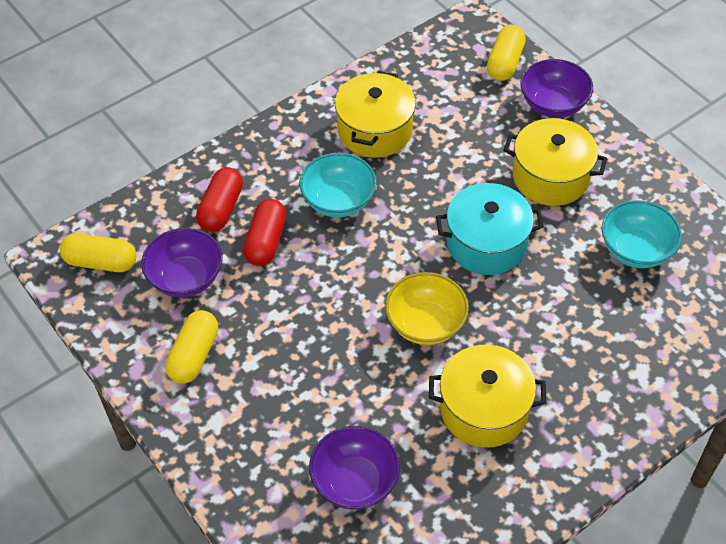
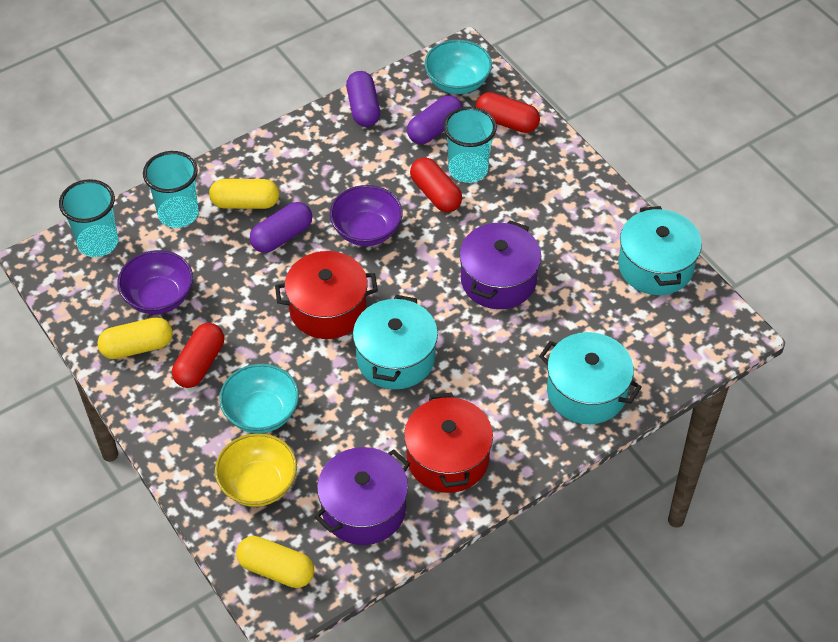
purple bowl: [141,228,222,298] [309,426,400,510] [520,59,593,118] = 3 -> [117,250,193,315] [330,185,403,246] = 2
purple capsule: none = 0 -> [250,202,312,253] [346,71,380,127] [407,95,463,144] = 3
purple pot: none = 0 -> [314,447,410,545] [459,220,541,309] = 2
red capsule: [196,167,243,232] [243,199,287,266] = 2 -> [172,323,224,388] [410,157,462,212] [476,92,540,133] = 3
red pot: none = 0 -> [275,251,378,339] [404,392,493,493] = 2
turquoise cup: none = 0 -> [59,179,118,257] [143,151,199,228] [443,107,497,183] = 3
turquoise pot: [436,183,544,275] = 1 -> [353,295,438,389] [539,332,642,424] [618,206,702,295] = 3
yellow pot: [335,71,416,158] [429,345,546,448] [503,118,607,206] = 3 -> none = 0

